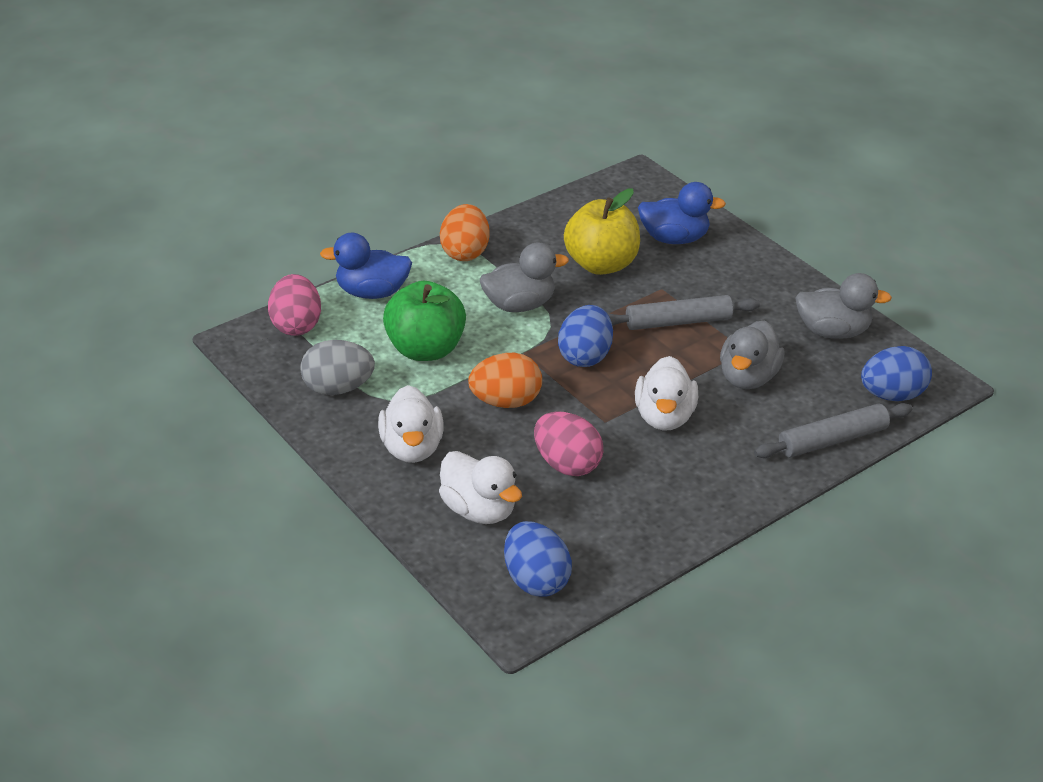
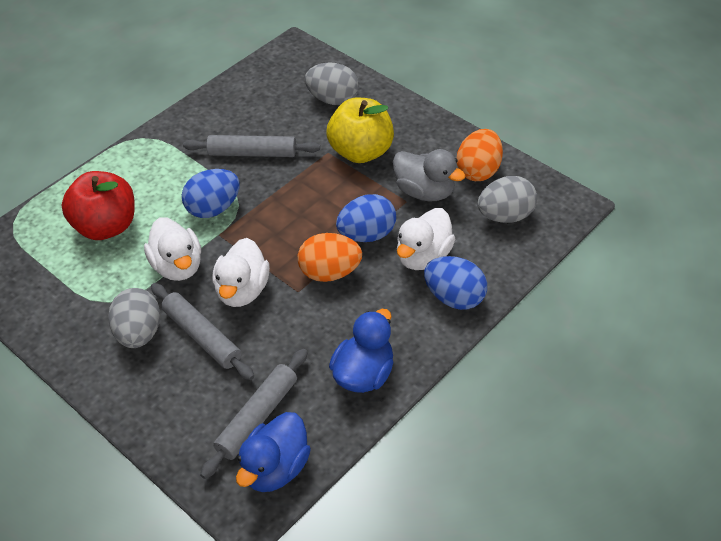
green apple: [383,281,466,361] = 1 -> none = 0
grey duck: [480,242,569,312] [720,321,784,389] [795,273,892,339] = 3 -> [393,149,466,201] = 1
grey egg: [301,340,375,395] = 1 -> [108,288,160,348] [305,62,359,105] [477,176,537,223] = 3
grey rolling pin: [608,295,760,330] [754,403,913,458] = 2 -> [151,283,254,380] [183,135,320,157] [200,349,308,479] = 3
pink egg: [268,274,321,336] [534,411,603,476] = 2 -> none = 0
red apple: none = 0 -> [62,171,135,240] = 1

